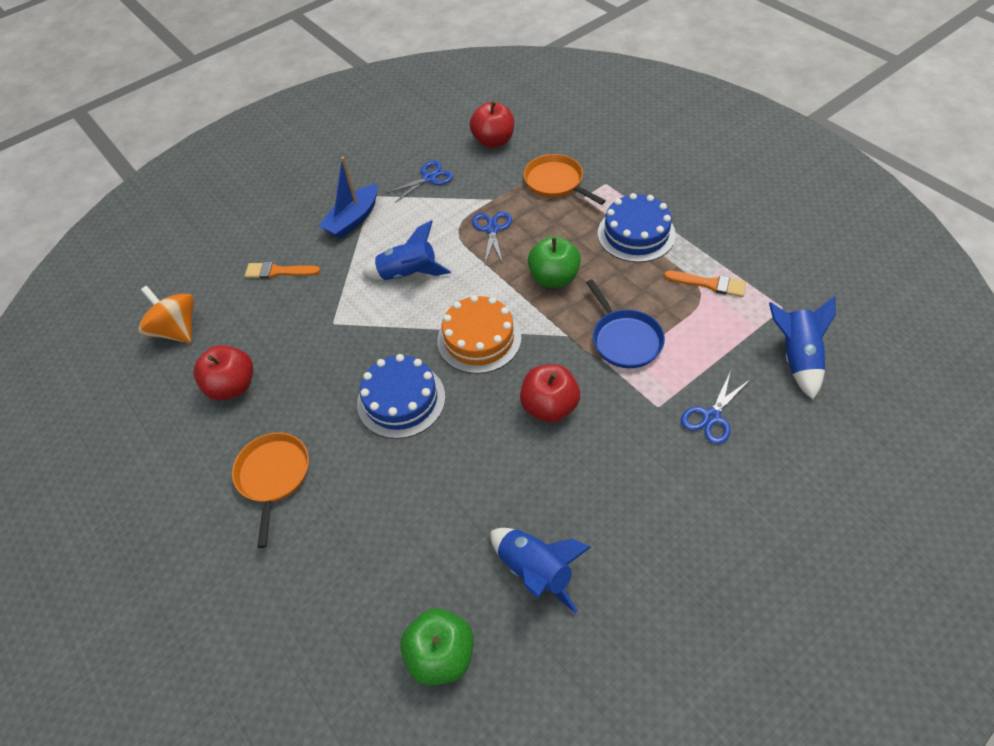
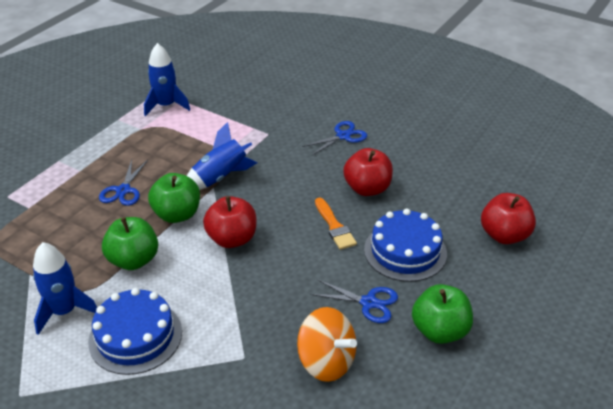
blue boat: [318,157,378,239] = 1 -> none = 0
blue pan: [586,279,665,368] = 1 -> none = 0
green apple: [400,608,474,685] [528,236,581,288] = 2 -> [102,217,158,270] [148,173,200,223] [412,284,473,344] = 3
orange brush: [245,262,321,279] [664,271,746,297] = 2 -> [315,197,357,250] = 1
orange cake: [437,295,521,374] = 1 -> none = 0
orange pan: [232,433,309,548] [524,154,606,205] = 2 -> none = 0

